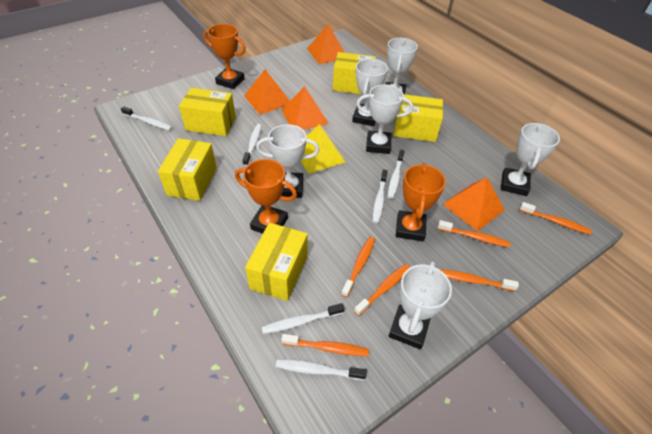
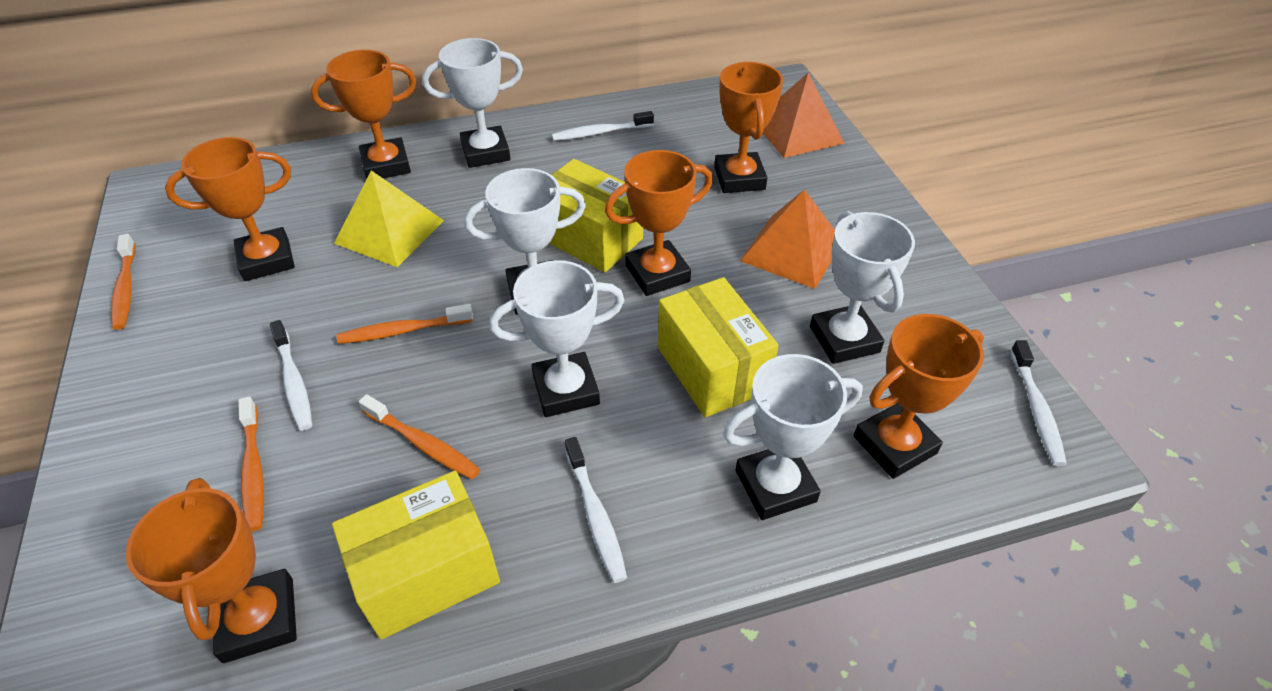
orange pyramid: [244,69,290,115] [281,86,329,130] [307,24,345,64] [443,177,505,231] = 4 -> [740,189,835,289] [763,72,844,158] = 2
orange toothbrush: [281,334,369,356] [341,237,375,298] [354,264,410,316] [438,220,510,247] [439,269,519,291] [519,202,592,235] = 6 -> [111,234,136,330] [238,396,264,532] [337,304,473,344] [359,394,480,479] = 4
orange trophy: [203,24,246,89] [235,159,297,234] [396,163,446,241] = 3 -> [126,478,297,663] [165,137,295,281] [311,50,416,180] [605,150,713,296] [714,62,783,193] [854,314,984,479] = 6
white toothbrush: [121,106,172,131] [243,124,262,166] [262,303,345,334] [276,359,367,380] [373,169,388,223] [388,150,405,199] = 6 -> [270,320,312,431] [552,111,654,141] [565,437,627,583] [1011,340,1067,466] = 4
white trophy: [256,124,319,198] [352,59,388,126] [356,84,413,154] [385,38,418,94] [389,261,452,349] [501,123,560,196] = 6 -> [422,38,523,168] [465,168,586,315] [489,260,624,417] [723,354,863,520] [810,211,915,364] = 5
yellow box: [158,138,217,201] [179,88,236,136] [245,223,308,301] [333,52,376,94] [394,94,443,142] = 5 -> [332,471,500,640] [549,159,643,272] [658,277,779,417] = 3

